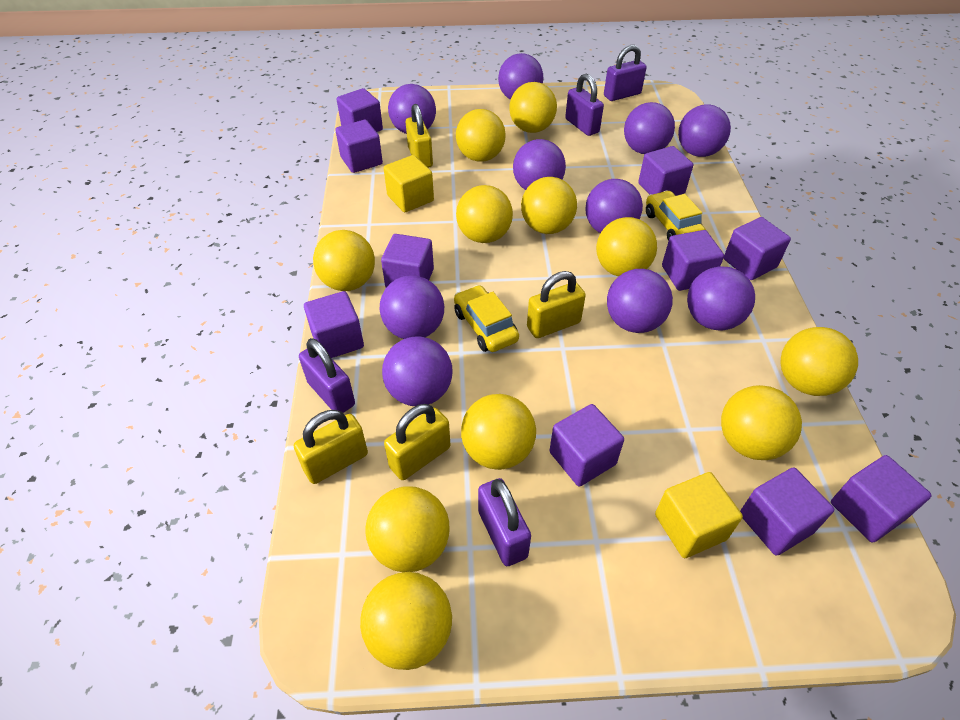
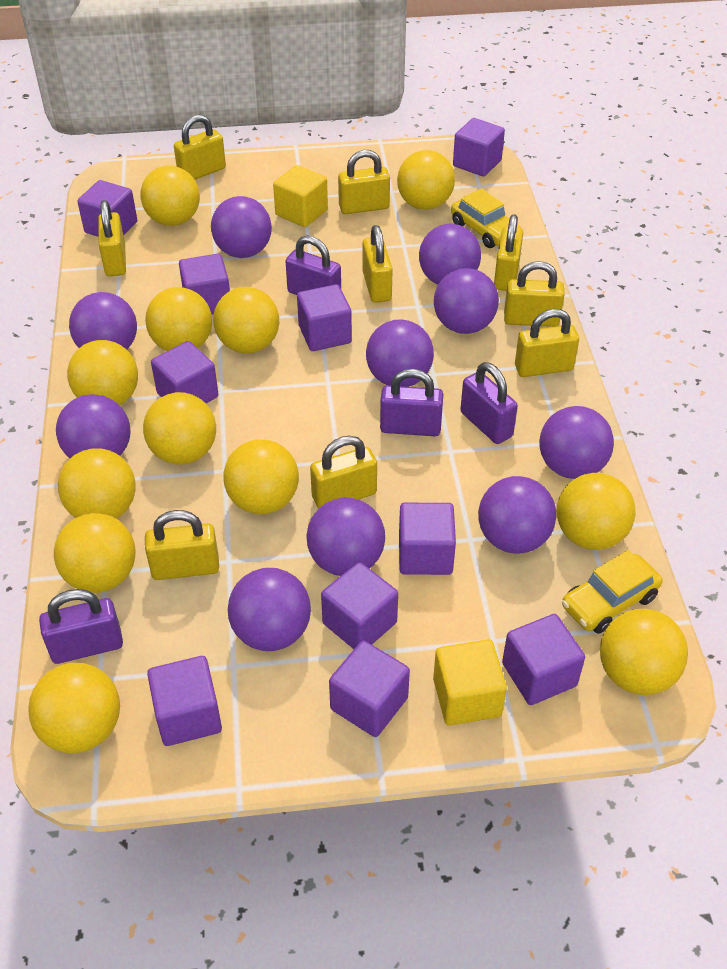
yellow ball: [313,230,375,291] [360,572,452,670] [366,486,450,572] [456,109,506,162] [456,185,513,243] [461,394,536,470] [509,82,557,133] [521,177,577,234] [596,217,657,277] [721,385,802,460] [781,327,858,396] = 11 -> [28,663,120,753] [54,513,135,593] [58,448,135,519] [67,340,138,405] [140,166,200,226] [143,392,216,465] [145,287,212,351] [213,287,279,353] [223,439,299,514] [397,150,455,210] [557,473,636,550] [600,609,688,695] = 12
yellow padlock: [294,410,368,484] [384,404,450,480] [406,104,433,168] [527,271,586,338] = 4 -> [98,200,126,276] [145,510,219,580] [174,114,226,180] [310,436,377,509] [338,150,390,214] [362,225,393,303] [494,214,523,291] [504,261,565,327] [515,309,579,377] = 9

